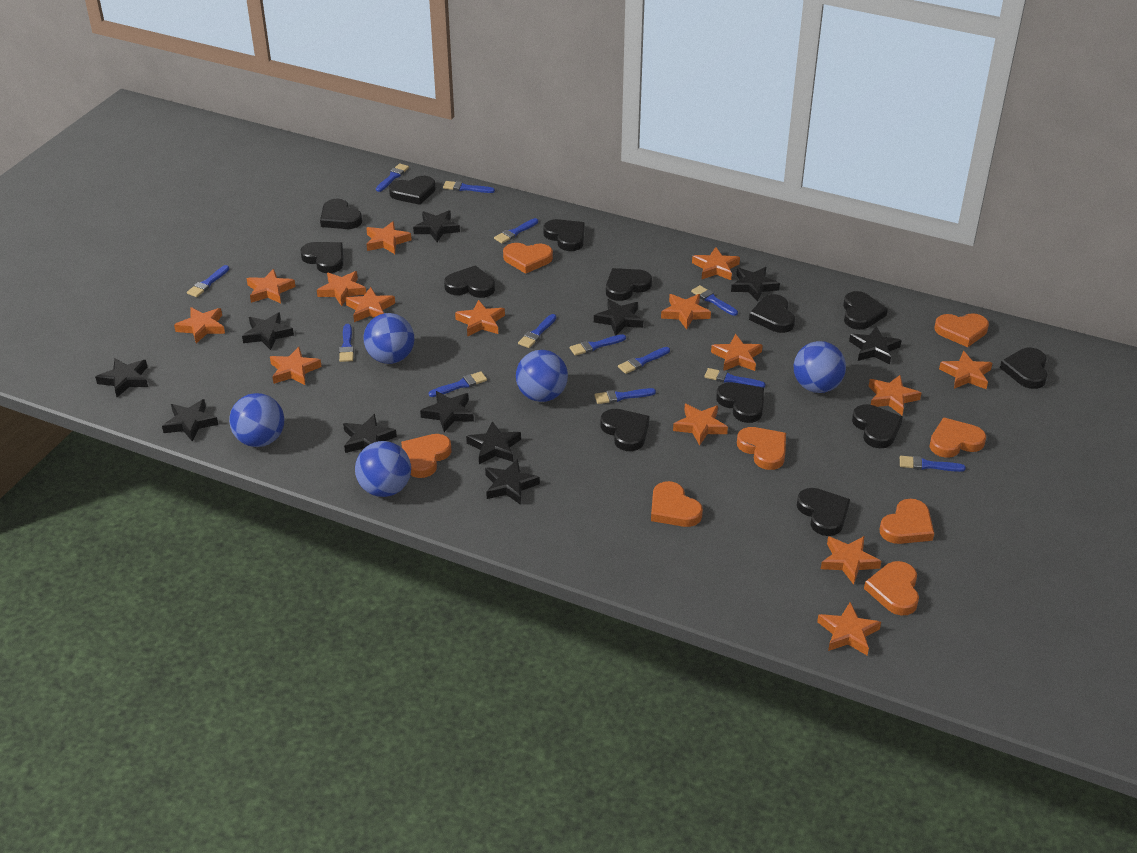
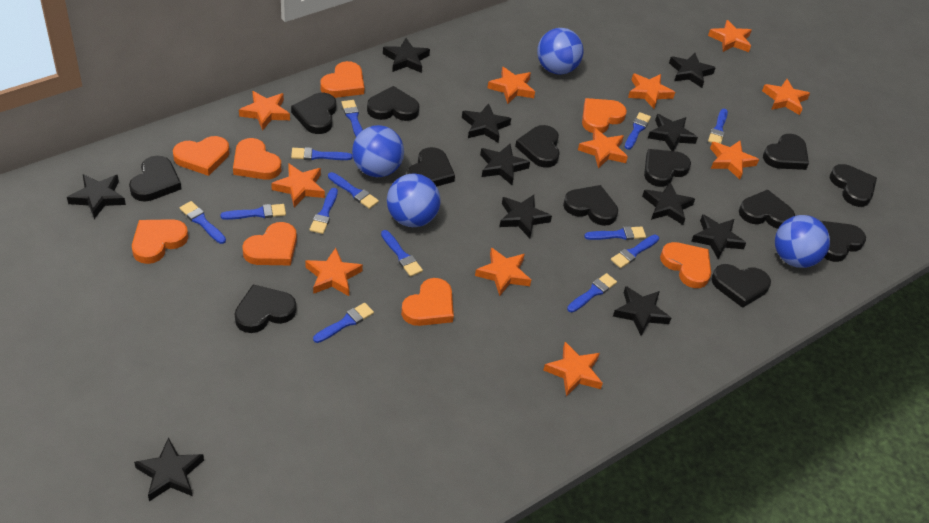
blue ball: [229,393,284,447] [355,441,411,497] [363,313,414,364] [516,350,568,402] [794,341,846,393] = 5 -> [352,125,404,177] [387,173,441,227] [537,28,583,75] [775,215,830,268] = 4
orange star: [174,307,225,344] [246,269,296,303] [270,347,322,385] [317,271,366,306] [345,287,395,322] [366,221,412,254] [455,300,505,337] [661,294,711,330] [673,404,728,446] [692,247,740,280] [711,334,763,371] [817,602,881,655] [821,536,881,585] [869,375,921,415] [939,351,992,389] = 15 -> [239,91,290,131] [271,163,325,207] [305,248,363,296] [475,247,531,296] [488,67,535,104] [543,342,603,397] [578,128,628,168] [628,73,675,109] [708,20,752,52] [710,141,759,180] [762,79,810,115] = 11

